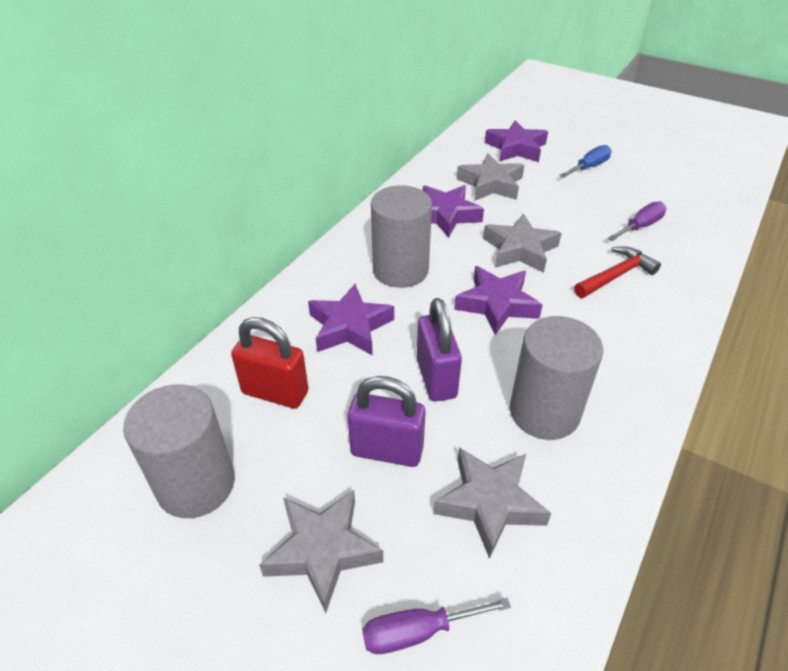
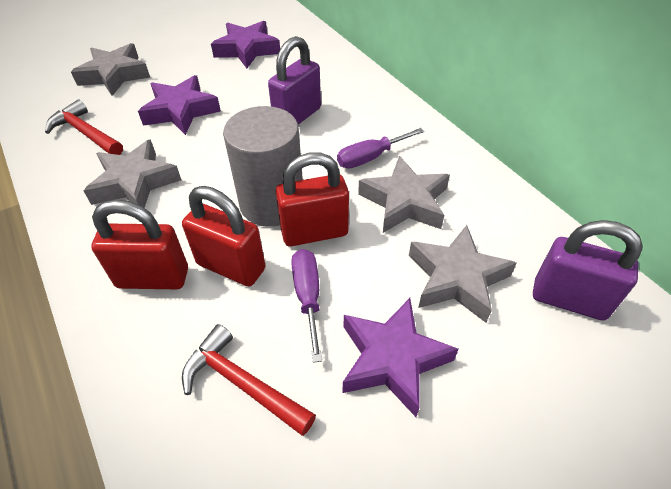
blue screwdriver: [559,145,612,178] = 1 -> none = 0
grey cylinder: [123,384,235,518] [371,185,432,288] [510,316,604,440] = 3 -> [223,106,303,227] = 1
purple star: [308,284,394,356] [423,185,484,238] [454,266,542,335] [485,120,548,162] = 4 -> [138,75,221,135] [211,21,280,68] [343,298,458,417] = 3
red hammer: [574,246,661,298] = 1 -> [45,100,123,155] [182,324,316,436] = 2
red padlock: [231,317,308,408] = 1 -> [91,200,188,289] [182,186,266,286] [276,152,349,246] = 3

